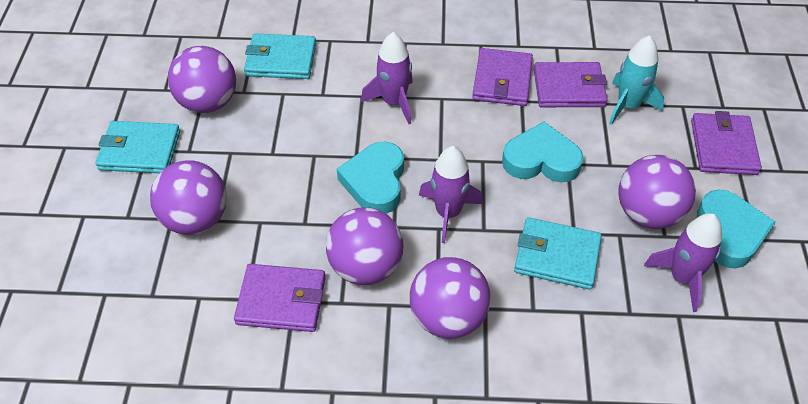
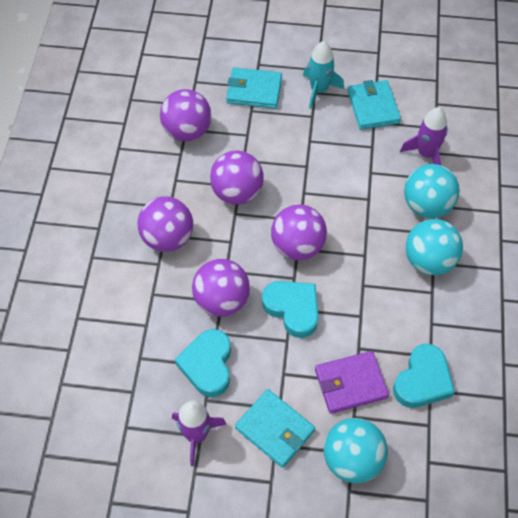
purple rocket: [361,32,413,124] [419,146,483,243] [644,213,722,312] = 3 -> [172,401,227,467] [400,107,448,165] = 2
purple wallet: [234,264,326,332] [472,48,533,106] [534,62,607,107] [691,111,762,175] = 4 -> [315,351,389,414] = 1
turquoise ball: none = 0 -> [324,418,388,483] [404,164,460,218] [405,219,463,275] = 3

